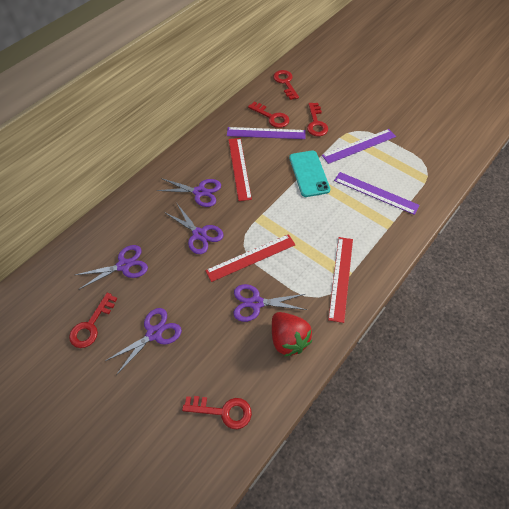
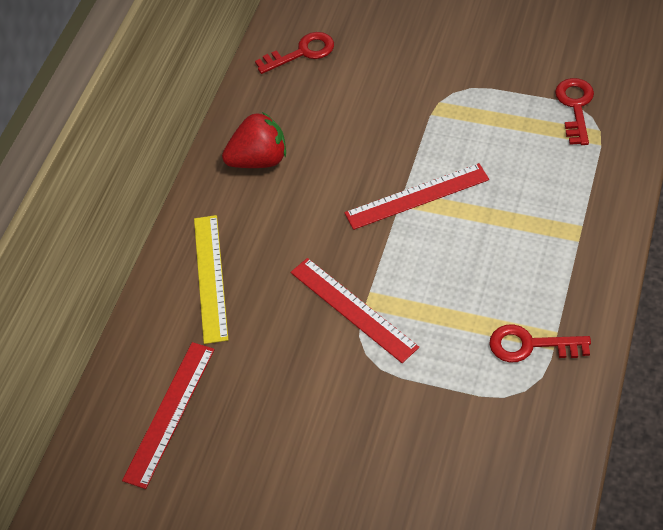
purple ruler: [227,127,306,139] [322,129,396,164] [334,172,419,215] = 3 -> none = 0
purple scissors: [75,245,148,290] [105,308,182,375] [156,178,221,207] [164,204,224,254] [234,284,307,322] = 5 -> none = 0
red key: [69,293,117,348] [182,396,252,429] [248,101,289,128] [273,70,299,100] [307,103,328,136] = 5 -> [255,32,334,74] [489,324,591,363] [555,78,594,145] = 3
turquoise phone: [289,151,330,197] = 1 -> none = 0
yellow ruler: none = 0 -> [194,215,228,344] = 1

